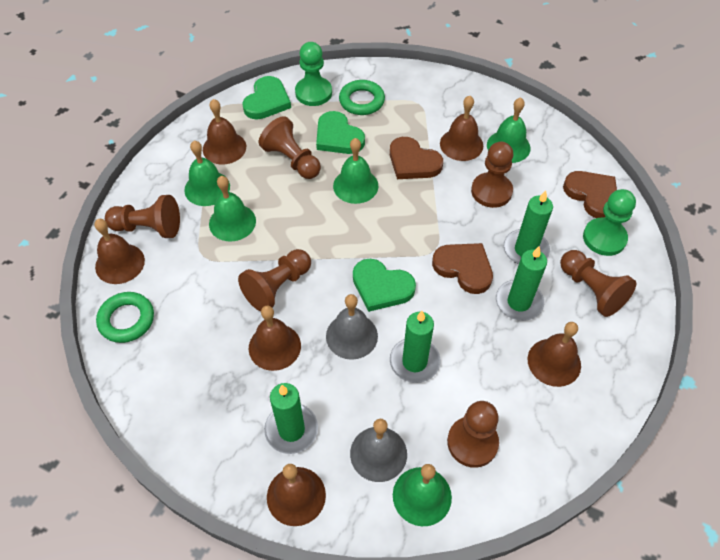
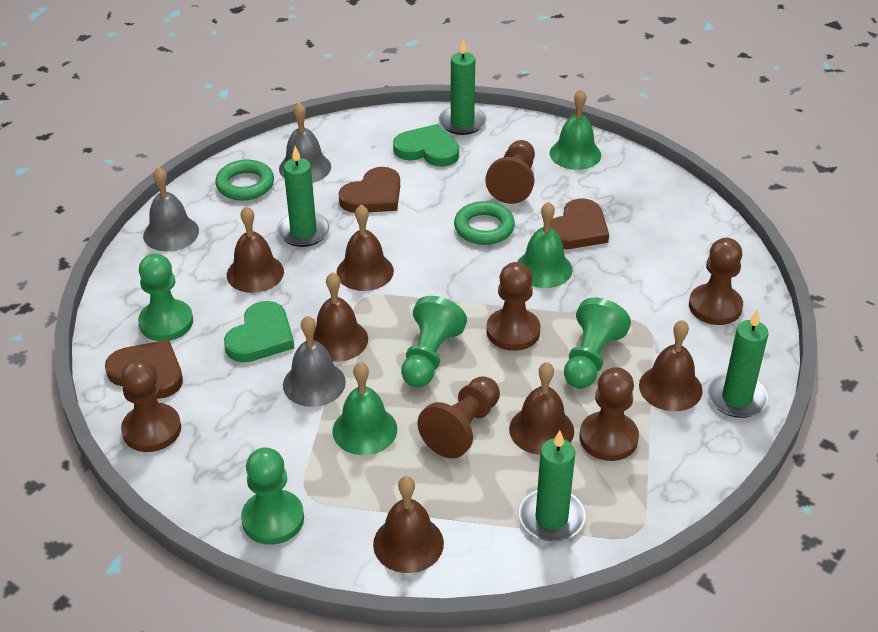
green bell: [184,140,230,206] [209,176,256,242] [333,138,378,204] [393,464,452,526] [487,97,531,163] = 5 -> [332,362,397,455] [517,202,573,288] [550,89,601,170] = 3
green heart: [242,76,291,120] [316,111,365,154] [353,259,416,312] = 3 -> [224,301,294,362] [393,124,459,167] = 2
green pawn: [295,42,332,106] [583,189,636,256] = 2 -> [138,253,193,341] [241,447,304,545] [401,296,467,387] [564,298,631,389] = 4
grey bell: [326,294,378,360] [350,419,407,482] = 2 -> [143,167,199,251] [279,103,331,183] [283,316,346,407] = 3

